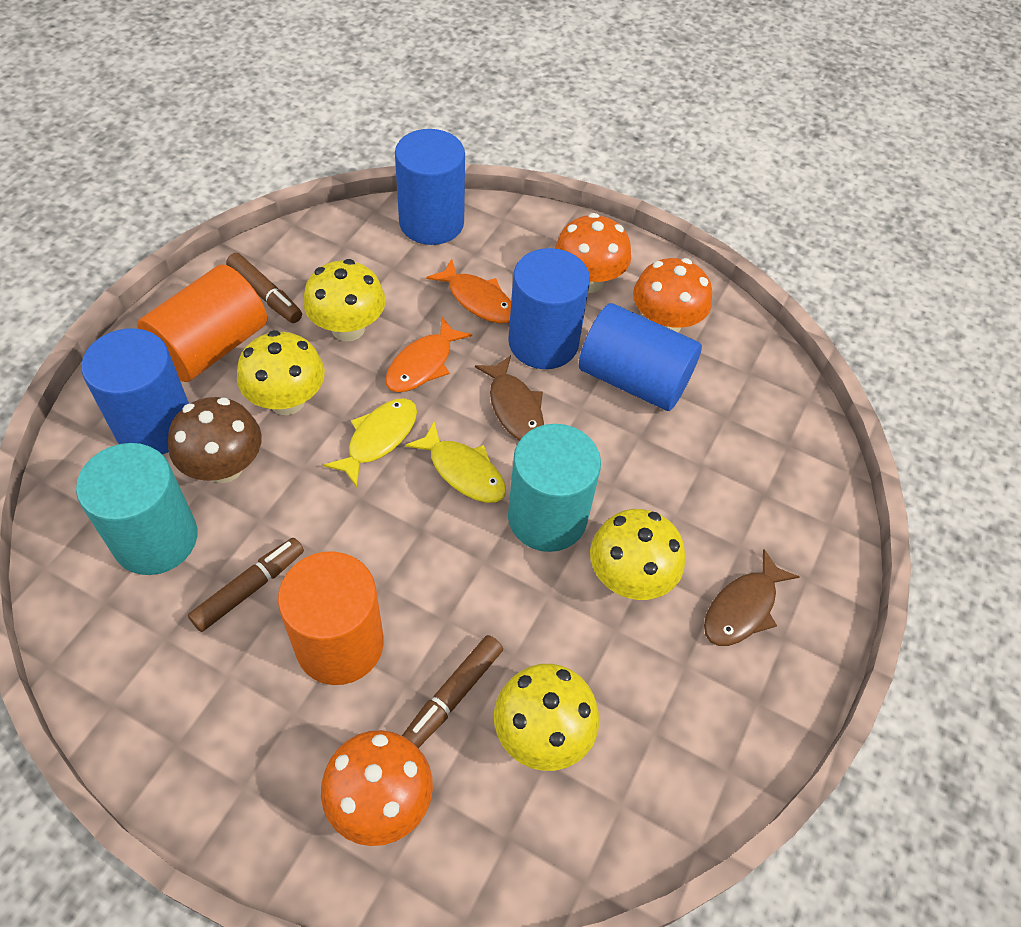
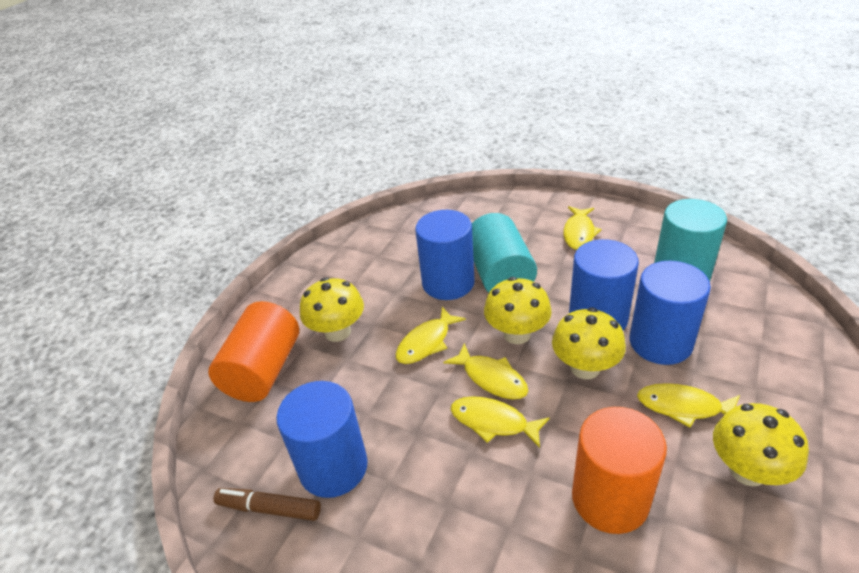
brown fish: [475,355,544,440] [704,549,800,646] = 2 -> none = 0
brown marker: [188,538,304,632] [226,253,302,323] [402,635,503,748] = 3 -> [214,488,321,521] = 1
brown mushroom: [168,397,262,483] = 1 -> none = 0
orange fish: [385,317,472,392] [426,259,511,323] = 2 -> none = 0
orange mushroom: [321,730,433,846] [555,213,631,293] [633,258,712,332] = 3 -> none = 0
yellow fish: [324,398,417,487] [405,421,506,503] = 2 -> [396,307,466,364] [443,343,528,400] [451,396,550,448] [563,206,602,250] [637,383,740,428] = 5

